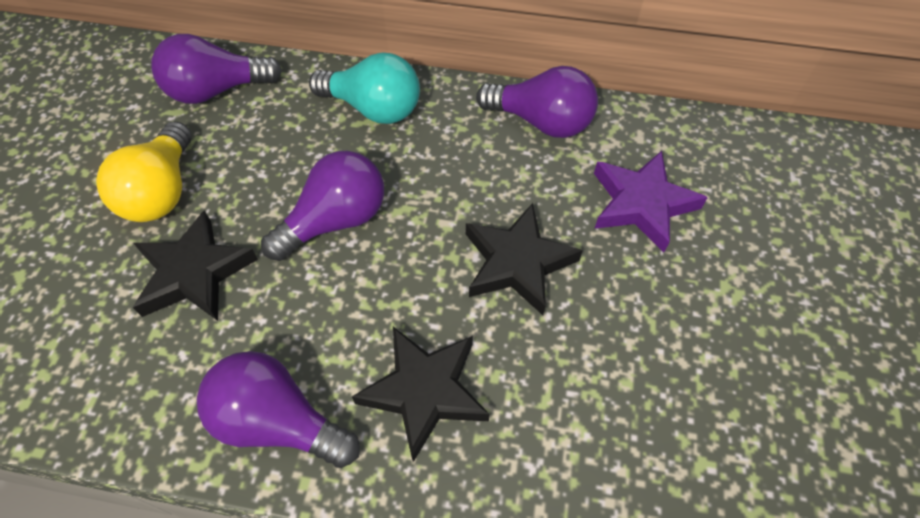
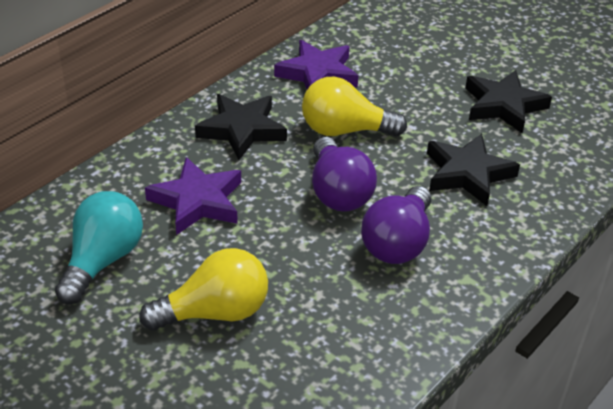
purple light bulb: [151,34,282,104] [197,351,360,468] [261,151,384,261] [476,66,598,138] = 4 -> [312,137,377,212] [361,186,431,264] = 2
purple star: [594,151,708,252] = 1 -> [145,157,241,235] [274,40,358,90] = 2
yellow light bulb: [96,121,192,222] = 1 -> [139,248,268,331] [302,77,407,137] = 2

